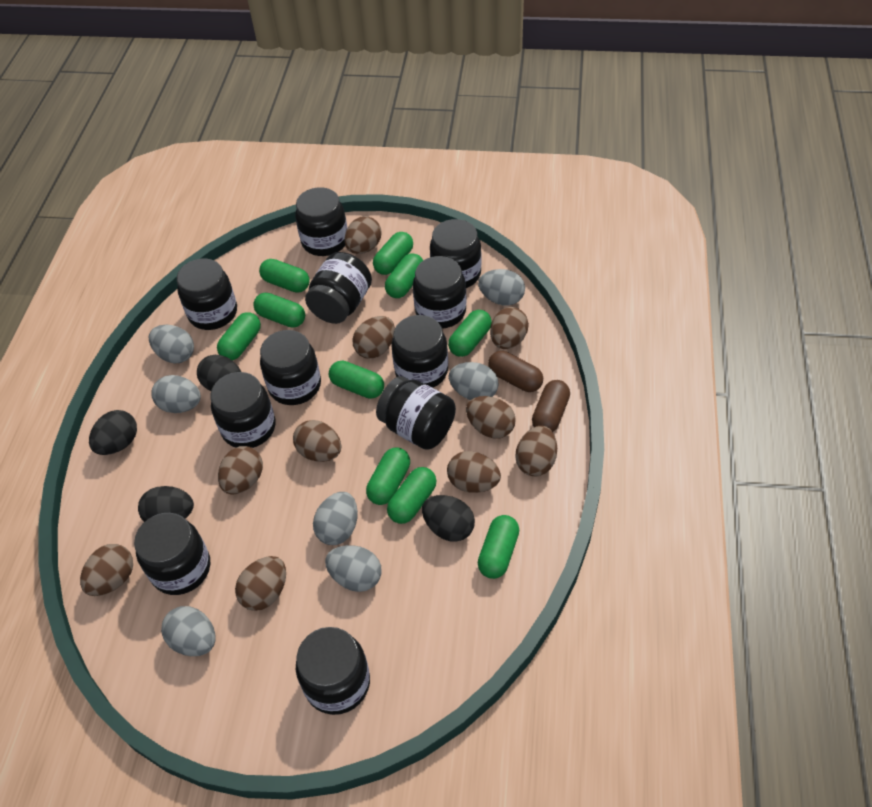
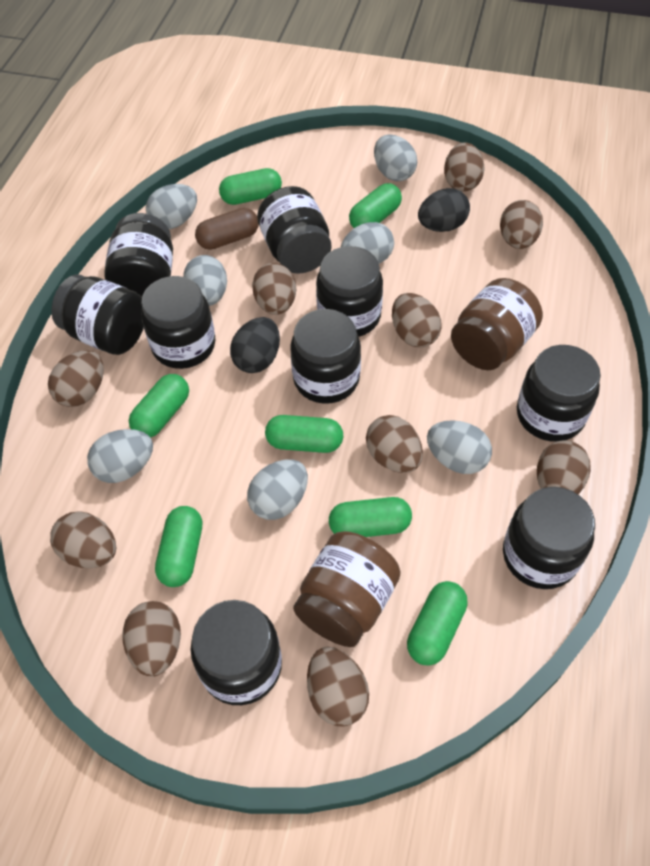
black egg: [89,410,137,455] [138,486,194,522] [197,355,241,391] [422,495,475,542] = 4 -> [230,317,280,373] [418,188,470,232] = 2
black jar: [134,513,210,595] [177,259,237,330] [210,372,276,448] [260,330,321,405] [295,187,347,256] [296,627,370,715] [305,252,372,324] [376,376,456,450] [391,315,448,388] [413,256,467,329] [430,219,482,288] = 11 -> [51,274,144,355] [104,213,173,296] [141,276,215,369] [190,600,282,705] [257,186,331,274] [290,309,361,404] [316,246,383,337] [503,487,595,589] [517,345,601,442] = 9
brown capsule: [488,351,543,392] [532,380,570,432] = 2 -> [195,208,259,250] = 1
brown jar: none = 0 -> [293,531,401,647] [451,278,543,370] = 2
green capsule: [217,312,261,360] [253,293,305,328] [259,259,310,293] [329,361,384,399] [366,447,410,505] [373,232,413,275] [385,253,423,298] [387,467,437,524] [448,310,492,357] [478,515,519,579] = 10 -> [129,374,189,438] [155,506,202,587] [219,168,282,205] [265,415,343,453] [329,497,412,537] [349,183,402,228] [407,581,468,666] = 7

